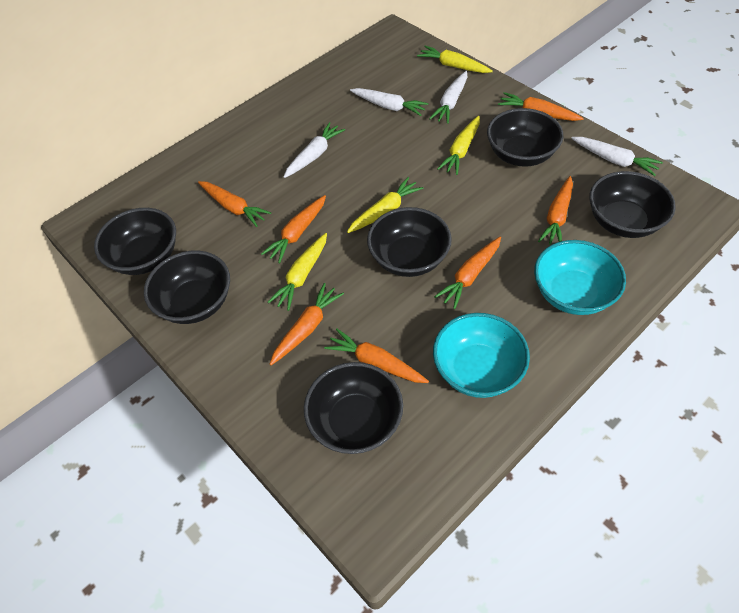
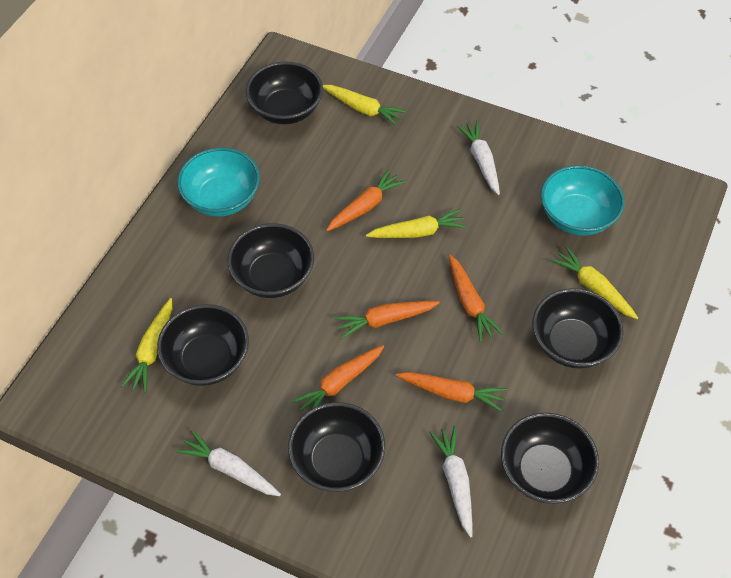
orange carrot: [198,181,271,227] [261,195,326,263] [270,283,344,365] [324,329,429,383] [434,237,501,309] [498,92,584,121] [538,176,573,245] = 7 -> [292,345,384,411] [326,169,406,231] [334,301,440,339] [396,372,507,412] [449,255,504,342] = 5
white carrot: [284,122,345,178] [350,88,428,116] [429,71,467,124] [571,137,663,176] = 4 -> [176,430,281,496] [429,426,472,538] [457,121,500,195] = 3

